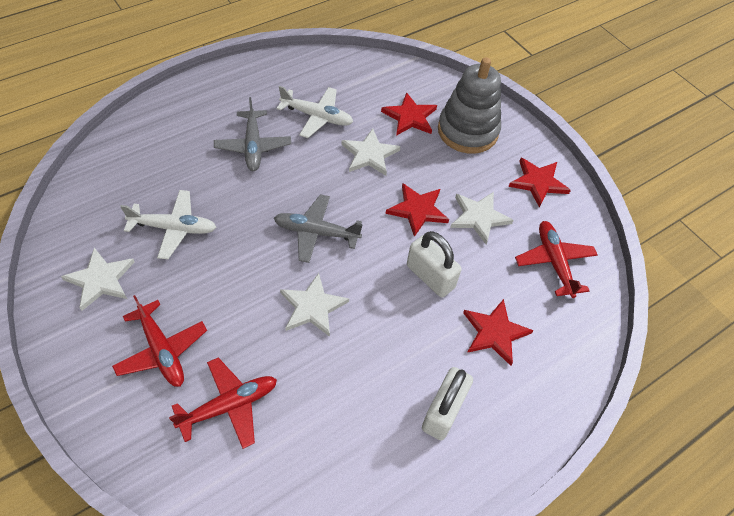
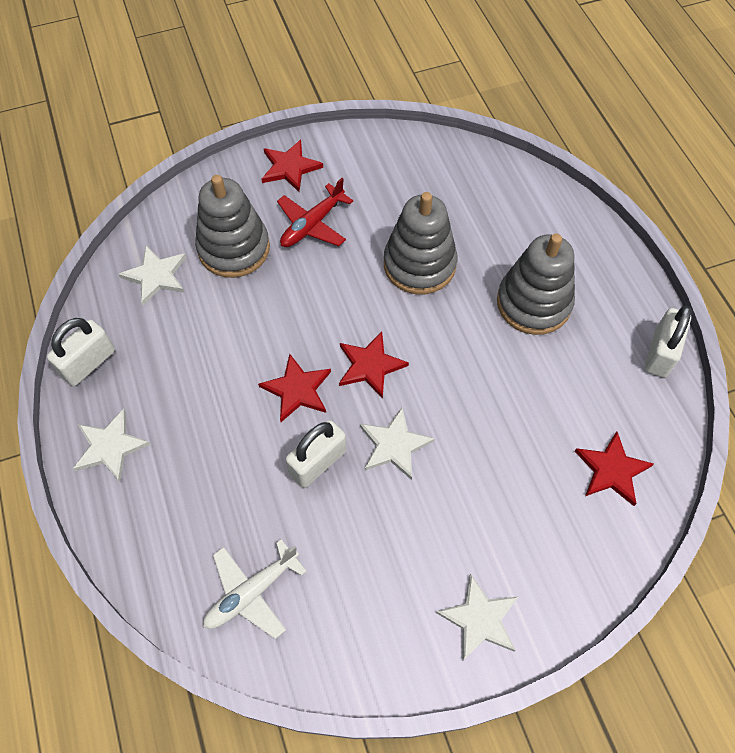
grey plane: [214,97,291,171] [274,194,363,263] = 2 -> none = 0
grey stacking toy: [438,57,501,154] = 1 -> [195,175,270,278] [384,192,457,294] [497,233,575,335] = 3
red plane: [112,295,207,387] [169,357,277,449] [515,221,597,298] = 3 -> [277,178,353,247] = 1
white padlock: [407,231,462,297] [422,367,473,440] = 2 -> [47,318,115,386] [285,420,347,488] [645,306,691,378] = 3
white plane: [120,190,216,259] [276,86,353,138] = 2 -> [203,539,307,639] = 1

